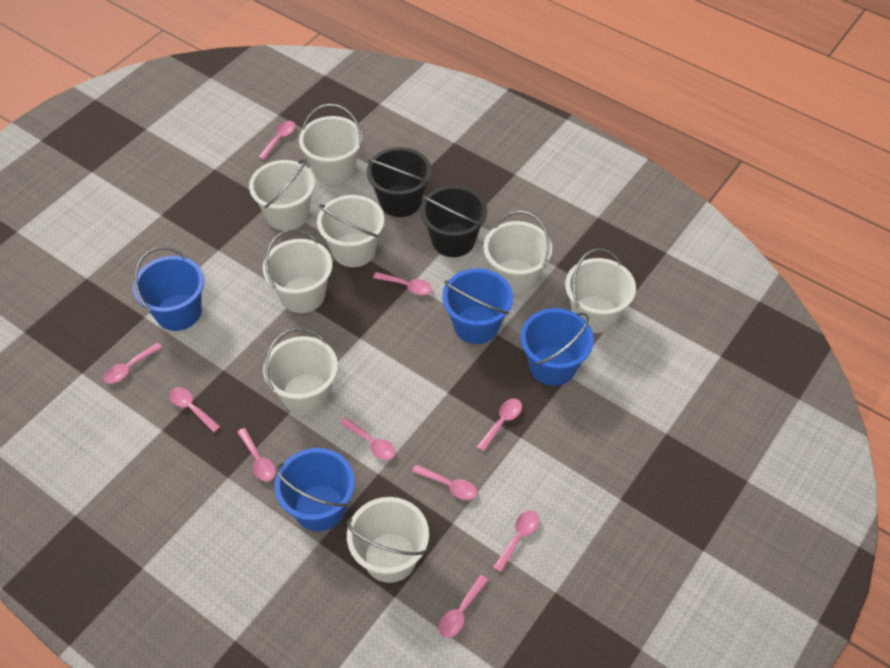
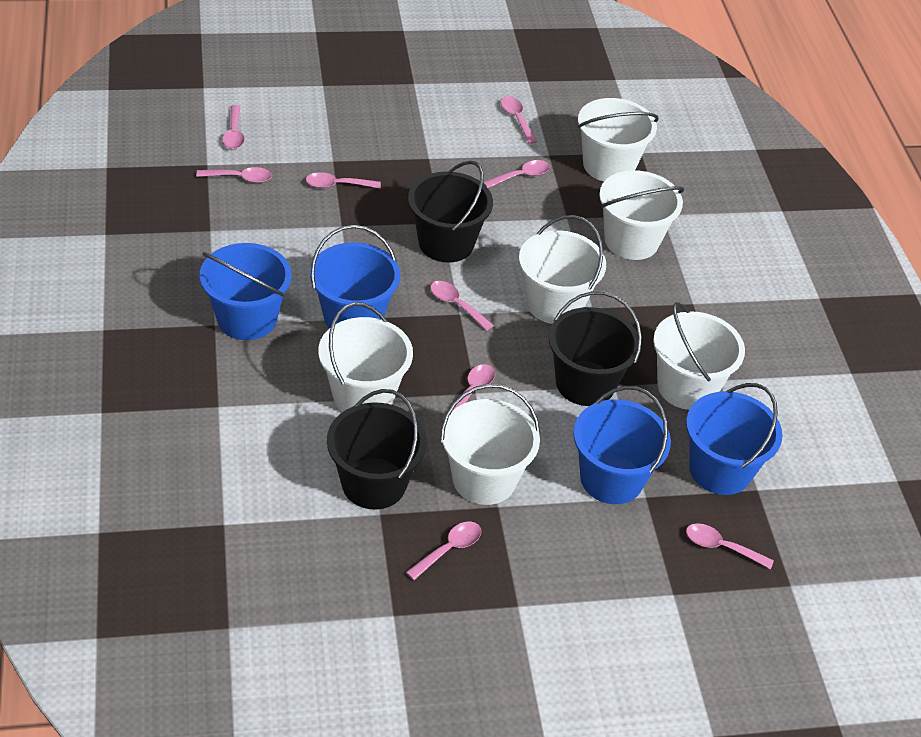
black bucket: [367,147,432,217] [420,185,487,257] = 2 -> [327,389,427,509] [408,161,493,263] [549,291,642,406] = 3
pink spoon: [104,343,162,384] [169,387,220,433] [237,428,276,481] [259,121,296,160] [340,418,396,460] [373,272,432,295] [412,464,477,500] [439,575,489,638] [477,399,522,452] [493,510,539,572] = 10 -> [196,167,272,183] [222,105,245,149] [306,172,381,188] [406,521,482,580] [430,281,494,331] [443,364,495,420] [483,160,550,188] [501,96,537,144] [686,523,774,569] = 9
white bucket: [249,159,315,231] [263,229,333,313] [263,328,338,415] [299,104,363,185] [317,195,384,267] [347,497,429,583] [483,211,552,295] [565,248,636,333] = 8 -> [318,302,413,412] [440,384,540,505] [519,215,606,324] [578,98,659,182] [599,170,684,260] [653,302,745,410] = 6

